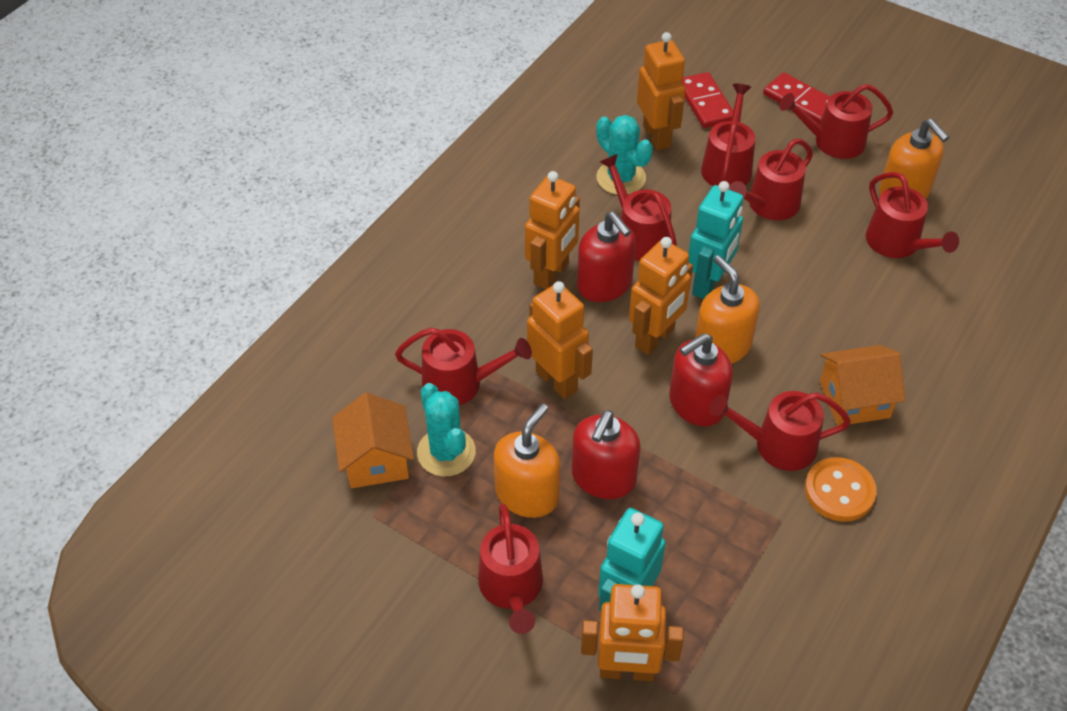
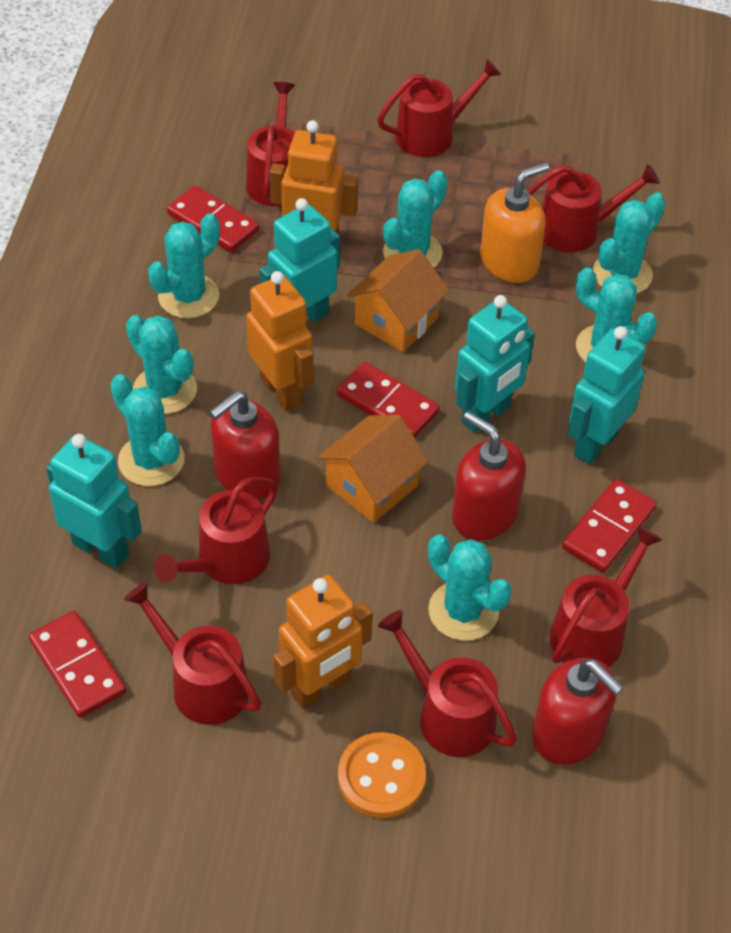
orange robot: [525,171,580,290] [527,281,593,399] [581,584,684,681] [629,237,693,355] [637,32,686,150] = 5 -> [246,271,314,412] [270,120,358,234] [273,575,373,709] = 3
orange soap dispenser: [494,404,560,518] [695,255,760,364] [879,119,949,199] = 3 -> [480,162,549,283] = 1
red domino: [682,72,733,128] [763,72,830,124] = 2 -> [29,611,126,718] [167,185,259,252] [337,362,440,438] [562,479,657,573] = 4
red watering can: [395,328,532,405] [478,503,543,634] [600,154,677,261] [701,84,755,186] [710,391,851,471] [729,139,813,220] [779,84,893,159] [866,172,959,258] = 8 -> [124,582,261,725] [154,477,278,584] [246,82,295,206] [377,59,502,157] [378,610,517,757] [527,164,660,252] [550,526,662,667] = 7
turquoise cactus: [417,383,476,476] [596,115,653,195] = 2 -> [110,374,184,486] [126,315,197,414] [148,213,220,318] [383,170,447,268] [428,535,512,641] [576,267,657,363] [593,192,666,293] = 7
turquoise robot: [598,508,666,611] [689,181,743,299] = 2 -> [46,434,142,568] [260,198,340,322] [455,295,535,433] [568,326,645,465] = 4

